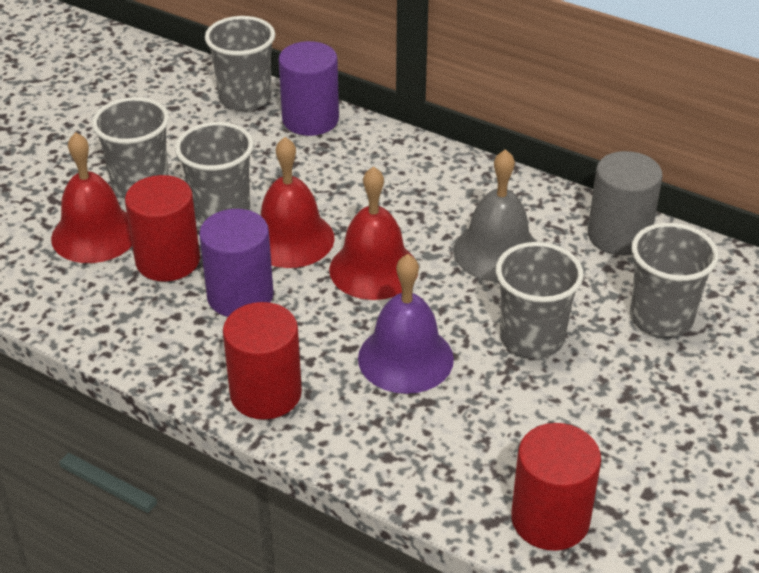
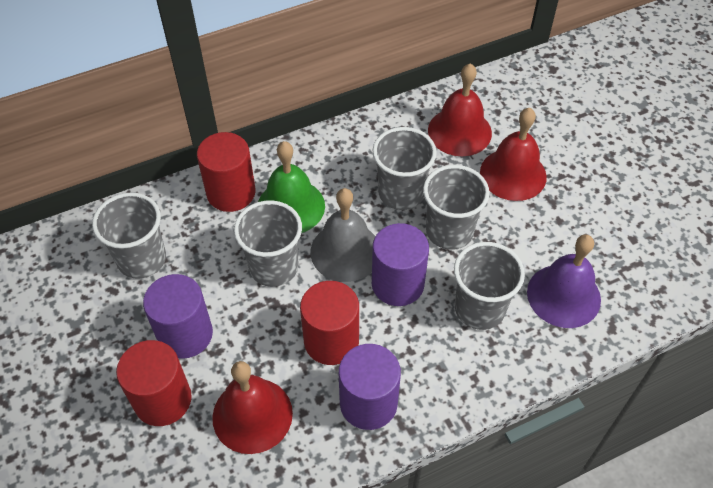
green bell: none = 0 -> [258,141,325,233] = 1
grey cylinder: [588,151,663,256] = 1 -> none = 0
purple cylinder: [199,209,274,317] [278,41,339,136] = 2 -> [143,274,213,359] [339,344,401,430] [372,223,429,306] = 3

